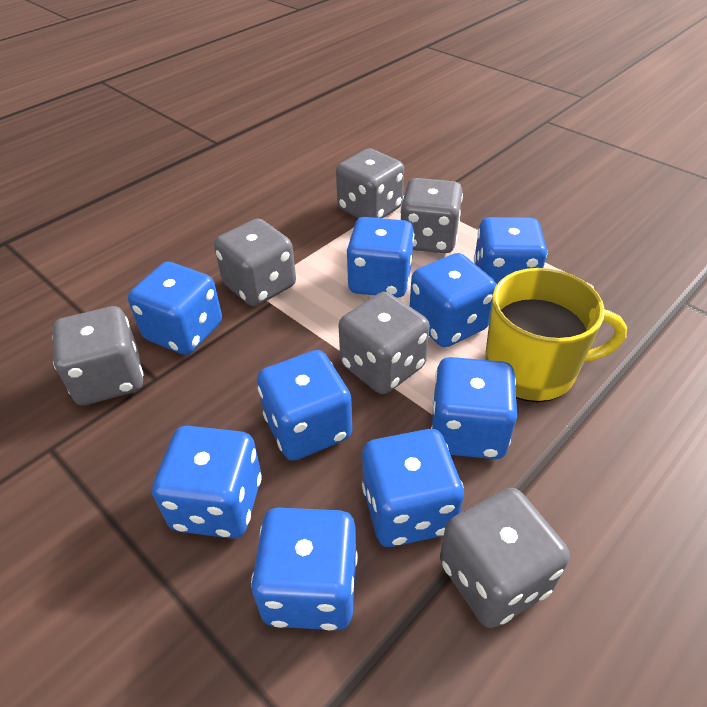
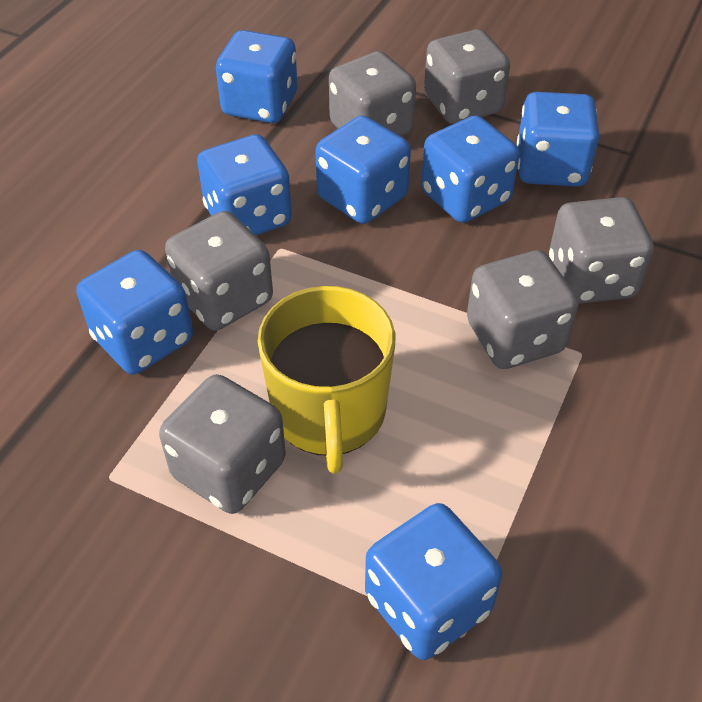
blue dice: [128,262,222,355] [152,426,262,539] [251,508,358,630] [257,350,352,461] [346,217,414,298] [362,429,464,547] [410,253,496,347] [431,357,517,459] [474,217,547,286] = 9 -> [76,250,193,374] [197,134,292,235] [216,30,297,123] [315,116,411,224] [365,503,502,660] [421,115,520,223] [517,92,600,187] = 7

